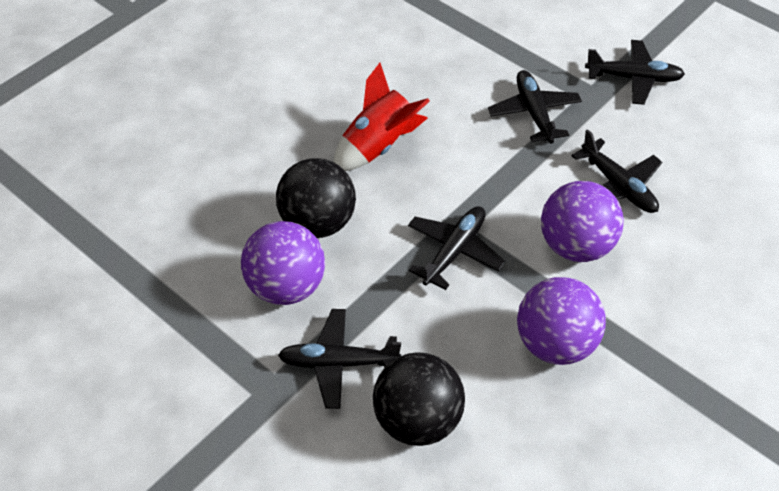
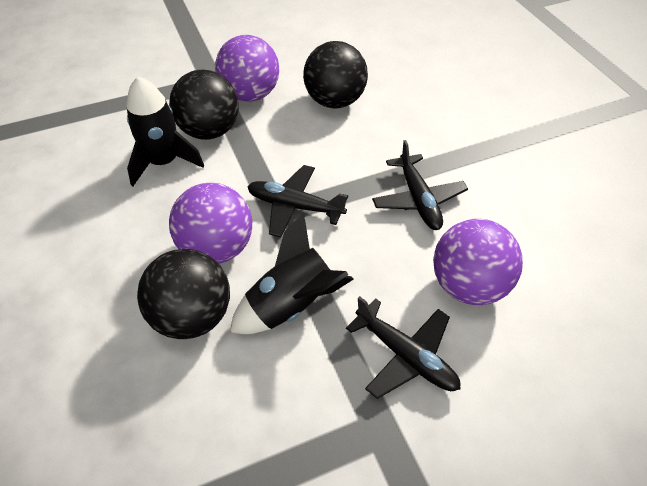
black ball: [276,158,356,238] [373,352,465,446] = 2 -> [137,249,230,339] [169,70,239,140] [303,41,368,108] = 3
black plane: [278,309,401,409] [408,206,506,290] [488,70,582,144] [571,129,662,213] [585,40,685,105] = 5 -> [247,165,348,237] [346,296,461,399] [372,140,468,230] = 3
black rocket: none = 0 -> [126,76,204,186] [230,213,354,334] = 2
red rocket: [334,63,430,171] = 1 -> none = 0

